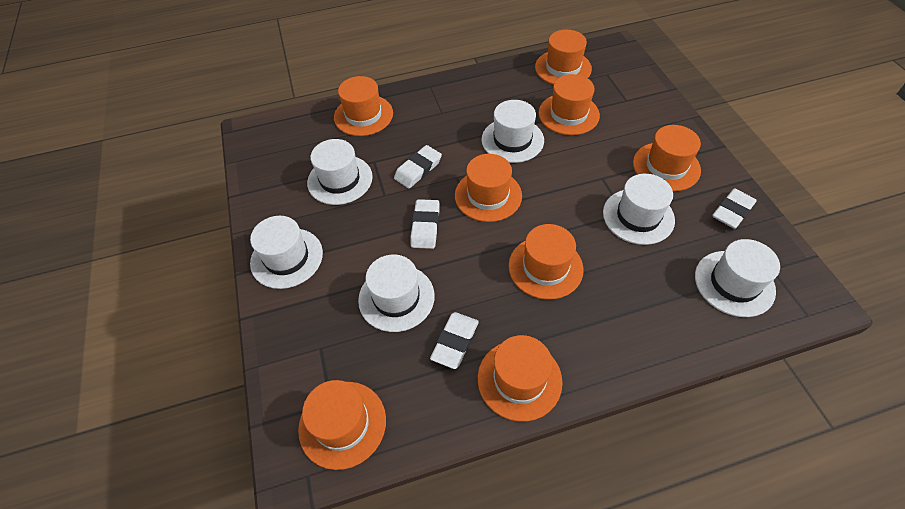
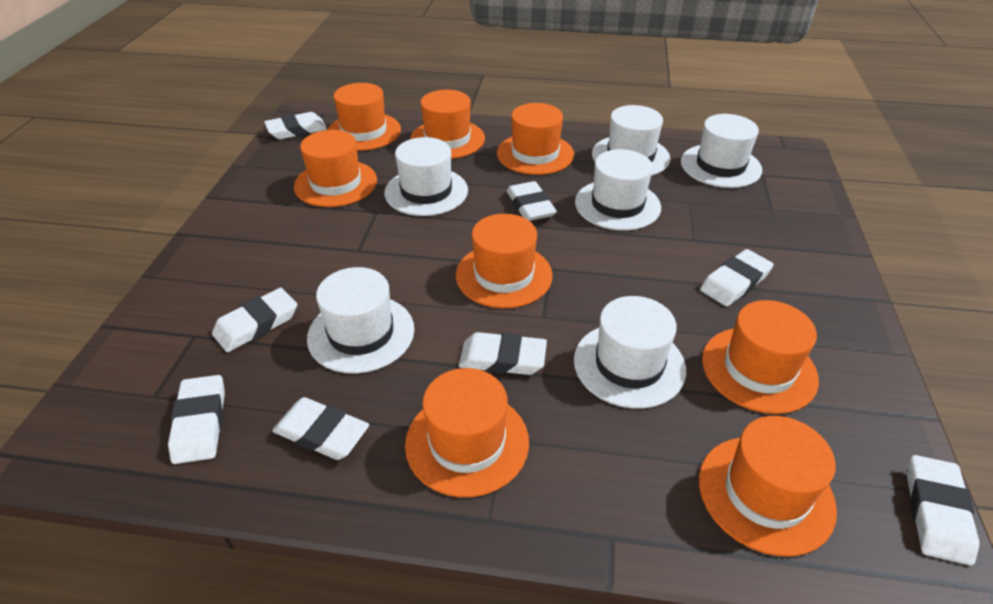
white eraser: [394,145,442,188] [411,199,440,249] [430,312,479,369] [712,188,757,229] = 4 -> [168,375,225,464] [212,288,297,352] [264,112,327,139] [272,397,369,460] [459,332,547,375] [507,181,557,221] [700,249,774,306] [907,455,979,565] = 8

